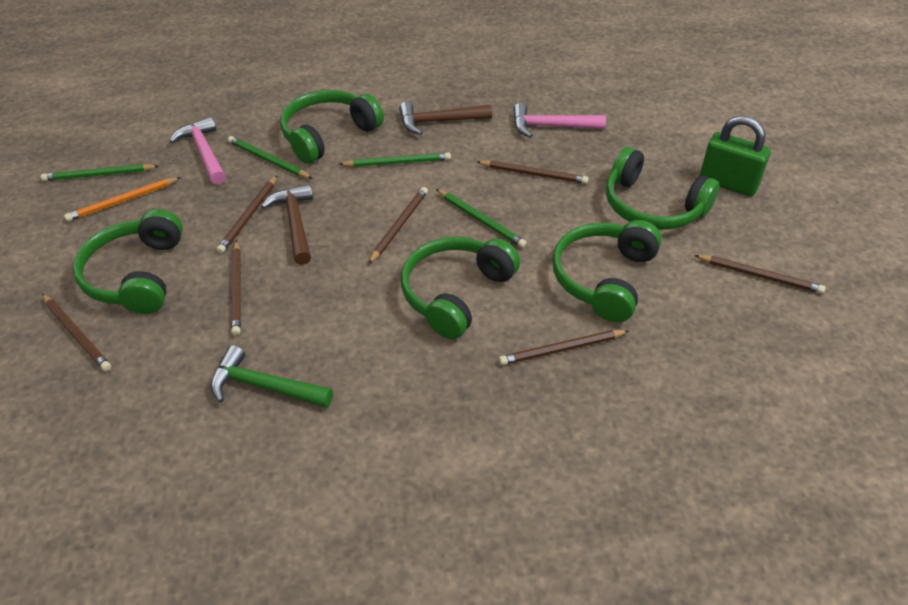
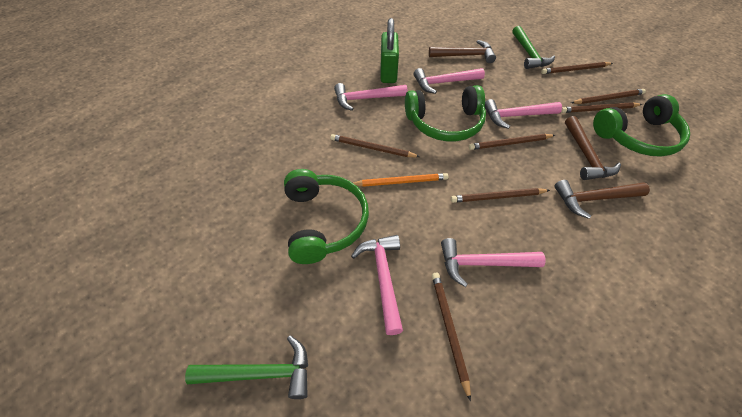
brown hammer: [261,184,313,265] [399,102,492,135] = 2 -> [429,40,496,63] [554,180,650,219] [565,116,621,180] = 3
green hammer: [211,345,333,408] = 1 -> [185,336,308,399] [512,26,555,69] = 2
green headphones: [73,209,183,314] [280,90,384,164] [401,237,520,339] [552,220,662,322] [606,147,719,230] = 5 -> [284,169,369,264] [405,85,486,141] [593,94,690,157] = 3
green pencil: [41,164,159,181] [228,136,313,179] [339,152,451,167] [436,189,527,248] = 4 -> none = 0
pink hammer: [170,117,226,184] [513,103,606,138] = 2 -> [334,83,408,111] [351,235,403,335] [414,68,485,94] [441,238,545,287] [485,99,562,129] = 5

